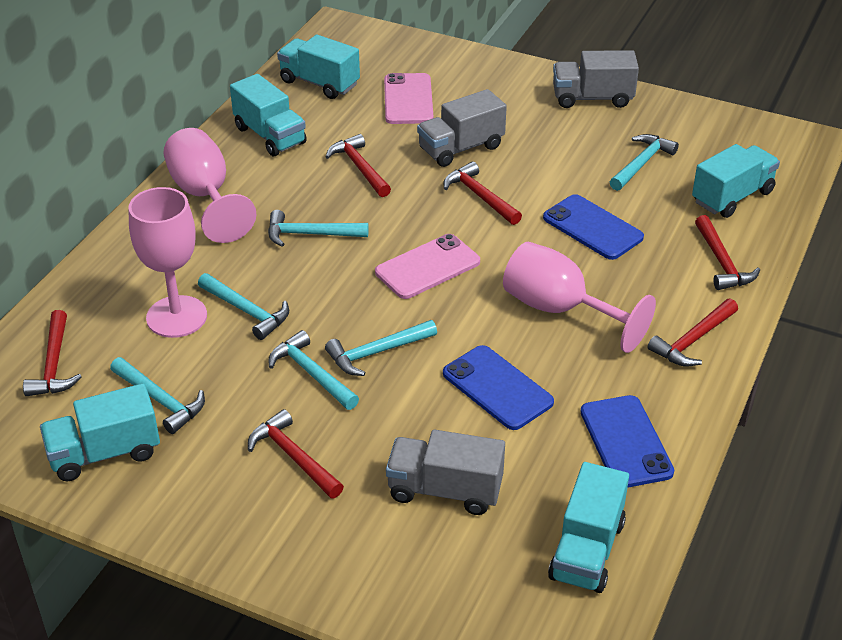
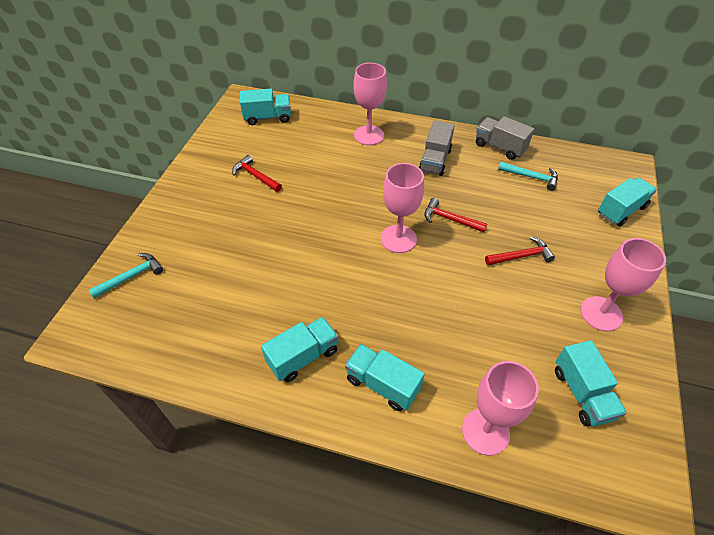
blue phone: [443,345,554,430] [543,194,644,260] [580,395,674,487] = 3 -> none = 0
grey truck: [386,430,505,515] [417,89,507,167] [553,50,639,108] = 3 -> [419,120,455,176] [476,116,534,160] = 2
pink goblet: [128,187,207,338] [163,128,257,243] [503,242,656,353] = 3 -> [353,63,387,145] [381,163,424,253] [462,361,539,456] [580,238,666,332] = 4
pink phone: [375,234,480,299] [384,73,433,124] = 2 -> none = 0
red hammer: [23,310,82,396] [248,409,344,499] [326,134,391,197] [444,161,522,225] [647,299,738,366] [695,215,760,290] = 6 -> [232,155,282,192] [425,198,487,233] [485,236,555,265] = 3
turquoise hammer: [110,357,205,434] [198,273,289,340] [268,210,369,247] [269,330,359,410] [325,320,437,376] [610,134,679,191] = 6 -> [89,253,163,299] [498,162,558,191] = 2

